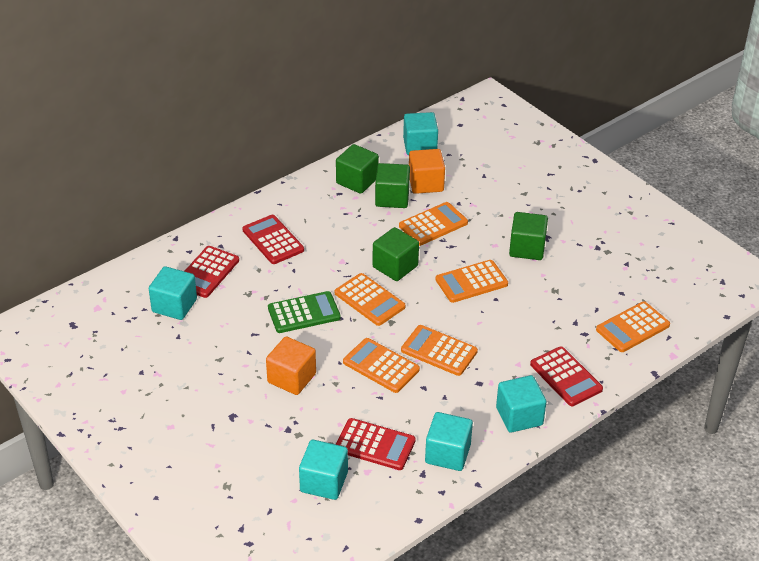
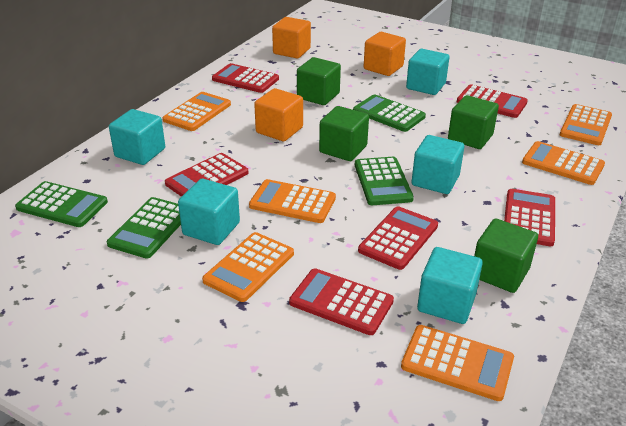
green calculator: [268,291,341,333] = 1 -> [15,181,108,227] [107,197,181,259] [353,94,426,132] [355,157,414,205] = 4
orange cube: [266,337,316,395] [409,149,445,194] = 2 -> [254,88,303,141] [272,17,311,59] [364,32,406,76] = 3
red calculator: [185,246,239,298] [242,215,304,264] [335,418,416,470] [530,346,603,406] = 4 -> [165,153,248,197] [212,63,279,93] [289,268,394,335] [358,206,438,270] [457,84,528,118] [504,189,555,246] = 6

